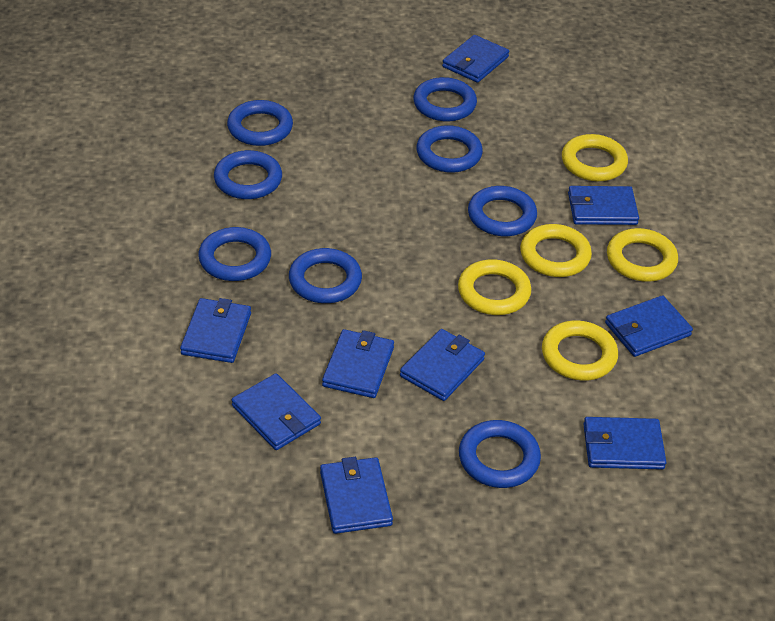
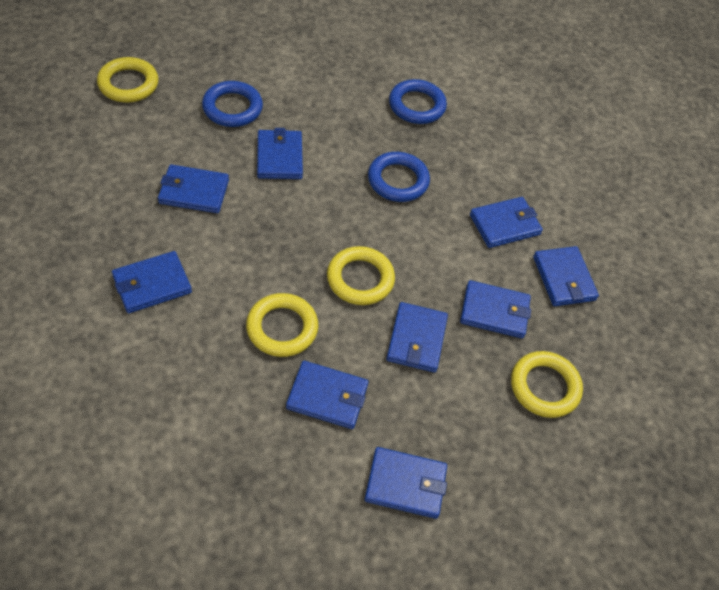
blue ring: [198,227,271,281] [214,150,282,199] [227,100,293,146] [289,248,362,303] [413,77,477,121] [416,125,483,173] [459,420,541,488] [468,186,537,236] = 8 -> [202,81,263,127] [368,152,430,202] [389,79,447,124] = 3
yellow ring: [458,259,531,315] [520,224,592,277] [542,321,618,381] [562,134,628,181] [607,228,678,282] = 5 -> [97,57,159,103] [246,293,319,357] [327,246,395,305] [511,351,583,418] = 4

